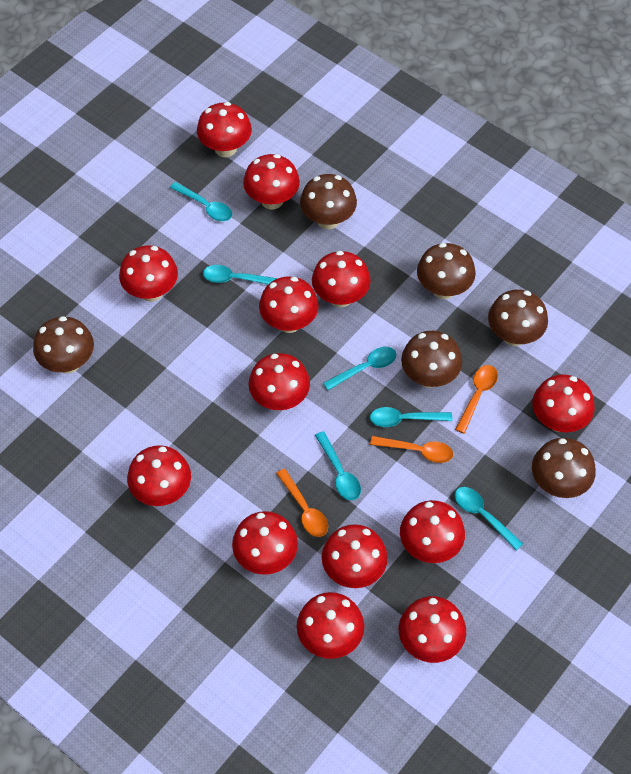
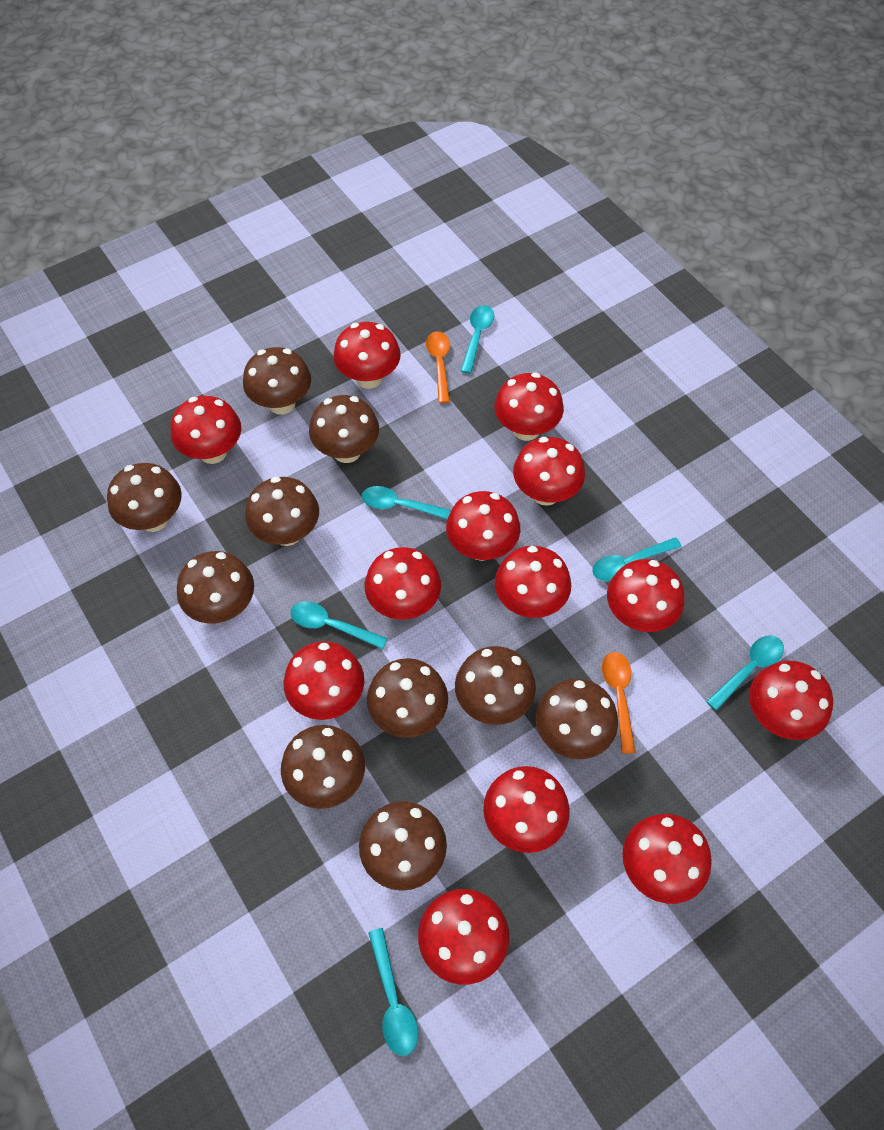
brown mushroom: [33,316,94,374] [300,174,357,229] [401,331,462,388] [417,243,476,299] [488,290,548,346] [532,438,596,498] = 6 -> [107,463,182,532] [177,551,254,623] [243,347,311,415] [245,477,319,546] [281,725,365,809] [309,395,379,463] [359,801,447,891] [367,658,448,738] [455,646,536,725] [536,679,618,759] = 10
orange spoon: [276,469,328,537] [370,436,453,463] [455,365,498,434] = 3 -> [426,331,450,403] [602,652,636,754] = 2

